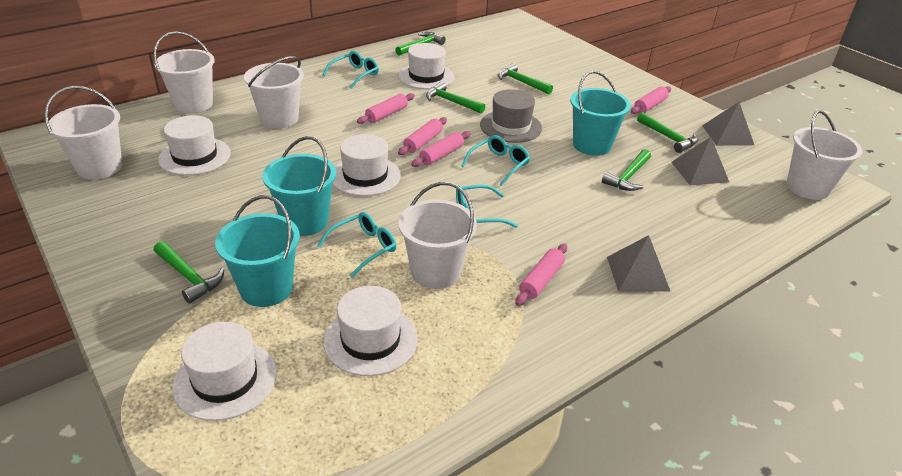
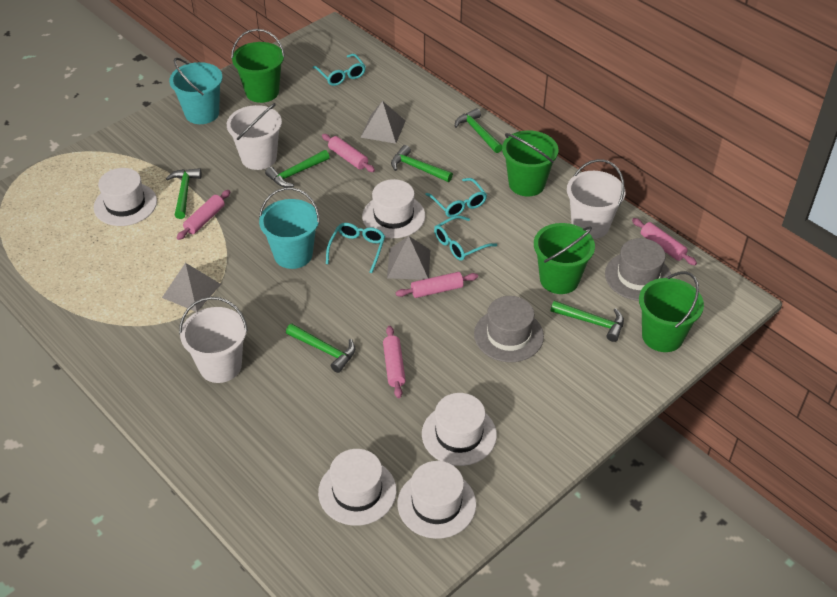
green bucket: none = 0 -> [231,29,285,103] [502,130,558,196] [534,223,595,294] [639,271,704,352] = 4
grey hat: [480,89,542,143] = 1 -> [474,296,544,362] [605,238,671,301] = 2
turquoise bucket: [215,195,300,307] [262,136,336,236] [570,71,631,156] = 3 -> [169,58,223,124] [259,187,320,269] = 2
white bucket: [45,86,122,179] [153,31,215,113] [244,56,304,129] [398,182,477,289] [787,110,862,200] = 5 -> [179,297,248,383] [227,103,282,170] [567,159,625,239] = 3

